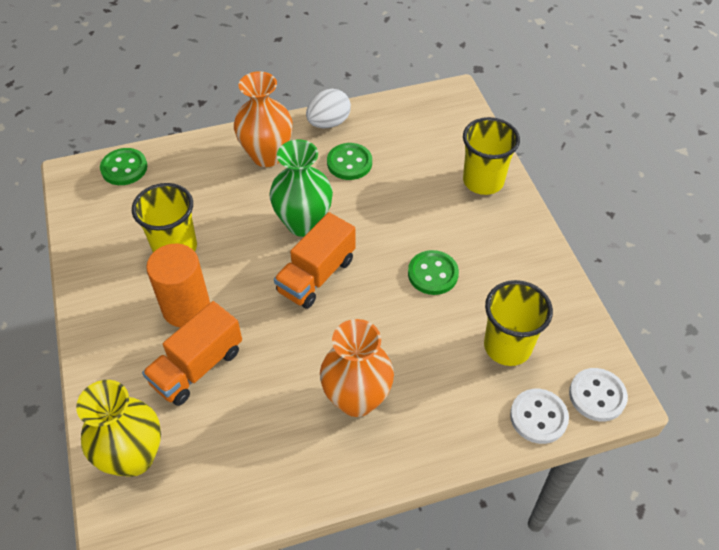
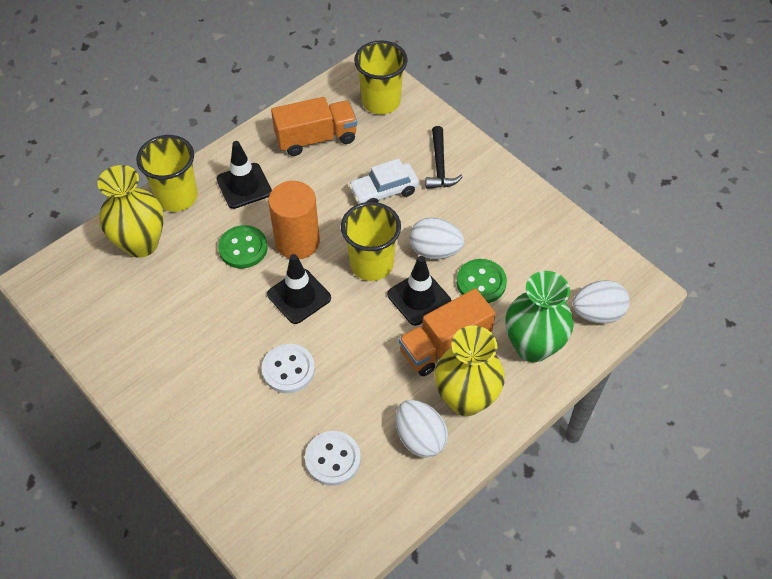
black hammer: none = 0 -> [425,126,463,189] = 1
black traffic cone: none = 0 -> [217,141,272,209] [267,254,331,324] [387,256,451,326] = 3
green button: [100,148,147,185] [327,143,372,180] [408,250,459,295] = 3 -> [218,225,268,269] [457,259,507,303] = 2
orange vase: [234,71,293,167] [320,319,394,417] = 2 -> none = 0
white car: none = 0 -> [349,159,419,204] = 1
white egg: [306,89,351,128] = 1 -> [395,400,448,458] [409,217,464,259] [572,280,630,324] = 3
yellow vase: [76,380,161,477] = 1 -> [97,165,164,258] [434,325,505,416] = 2

